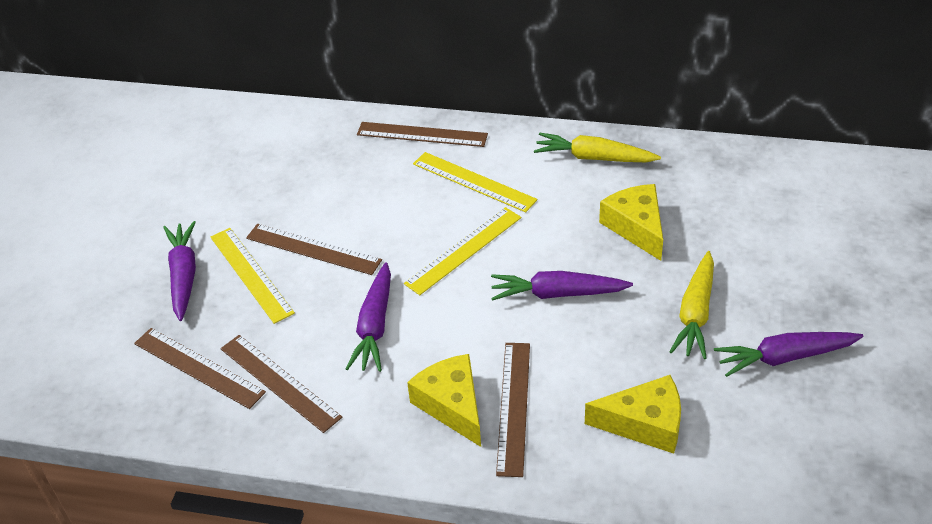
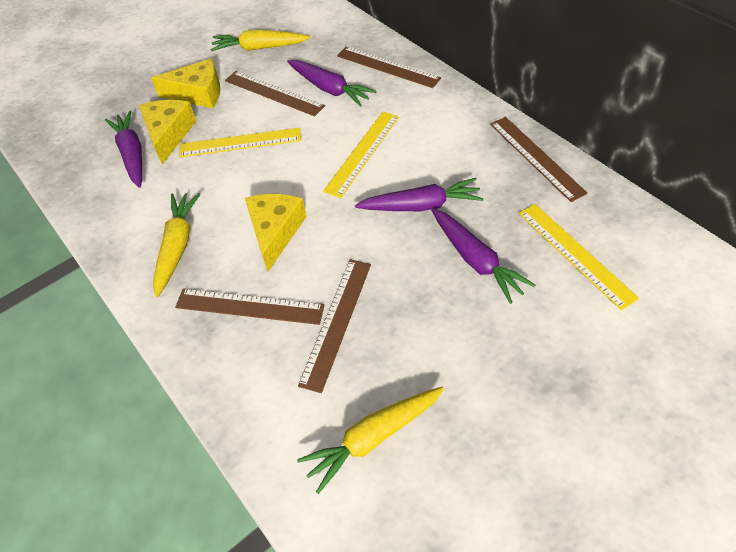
yellow carrot: [534,133,661,162] [669,251,714,359] = 2 -> [153,193,201,298] [210,30,310,51] [297,387,444,494] = 3

